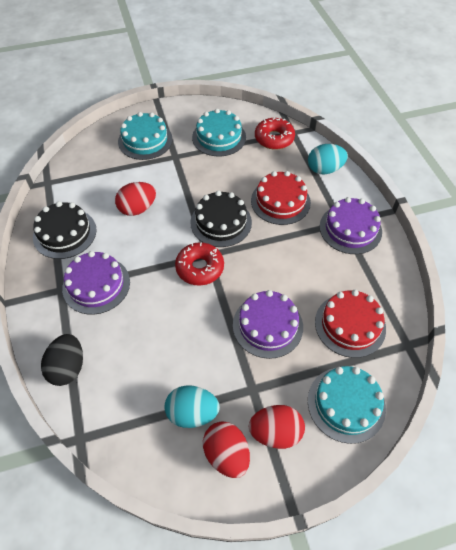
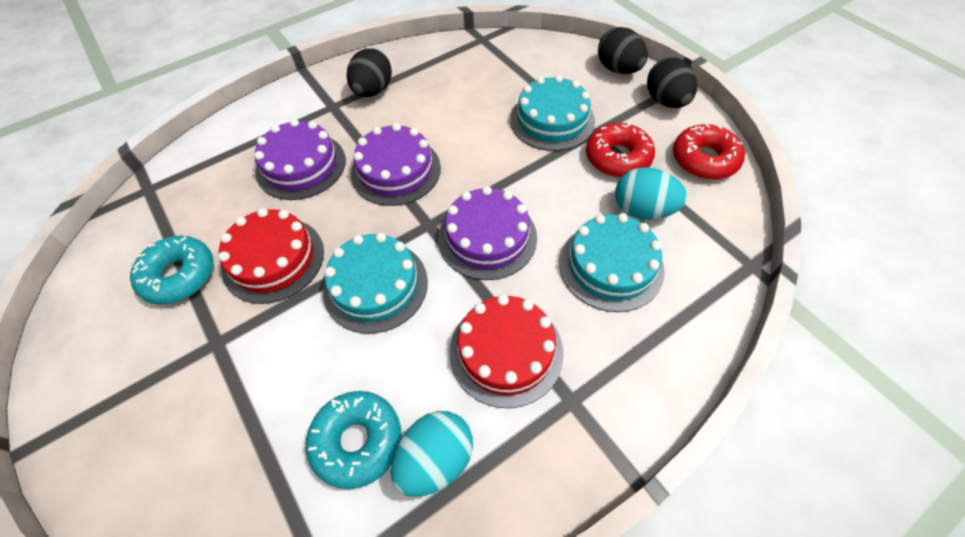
black cake: [33,201,97,259] [190,190,252,247] = 2 -> none = 0
black egg: [41,334,83,386] = 1 -> [347,48,392,97] [598,27,648,74] [647,57,697,108] = 3
red egg: [115,182,156,216] [203,421,250,478] [249,405,305,449] = 3 -> none = 0
turquoise donut: none = 0 -> [130,235,213,305] [306,391,401,489] = 2

